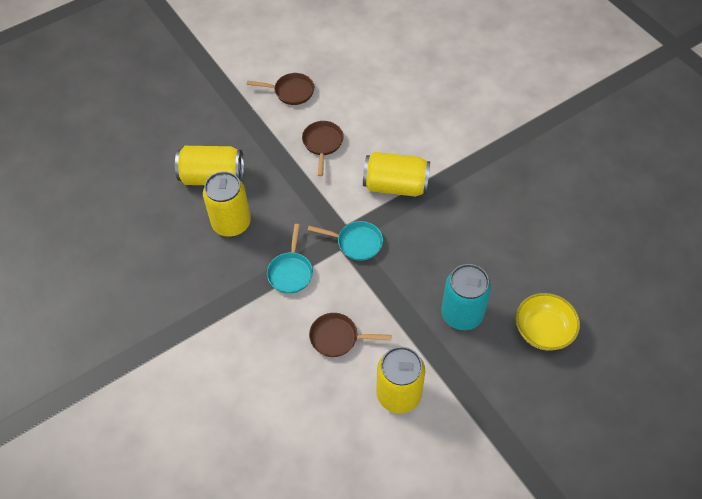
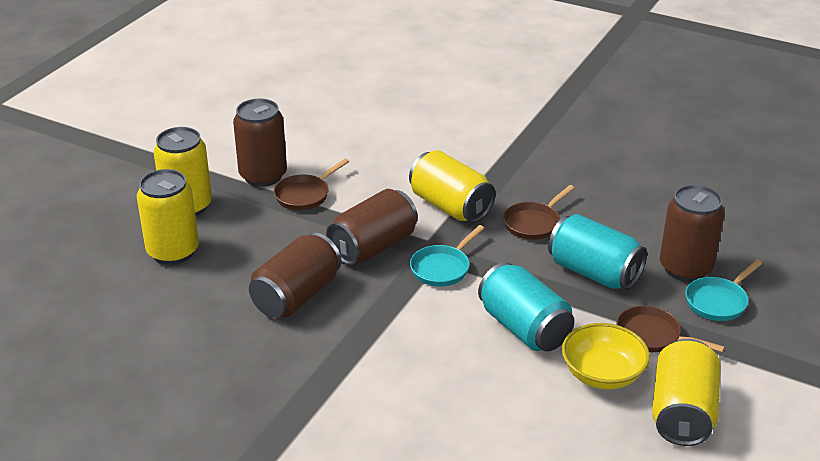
brown can: none = 0 -> [233,98,287,187] [249,232,341,318] [326,189,418,265] [660,185,725,282] = 4
turquoise can: [441,264,491,330] = 1 -> [478,262,574,351] [548,214,647,290] = 2

